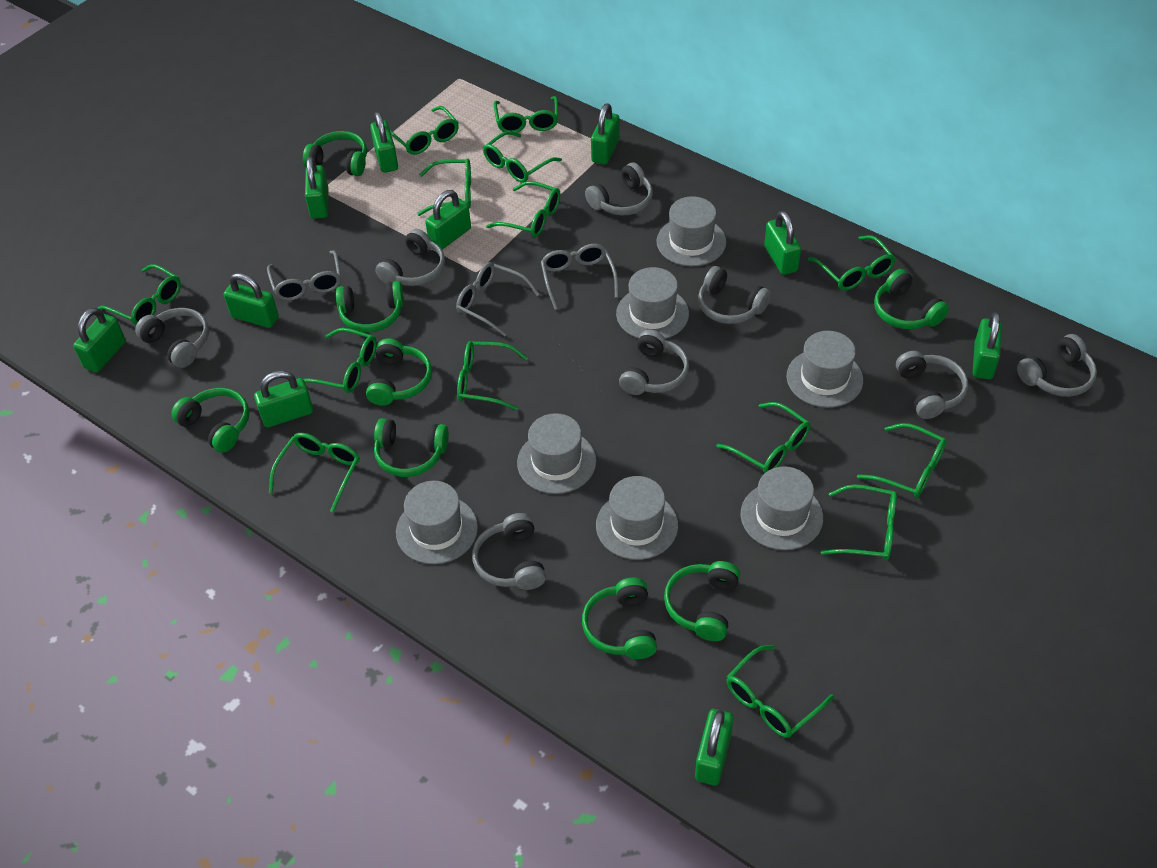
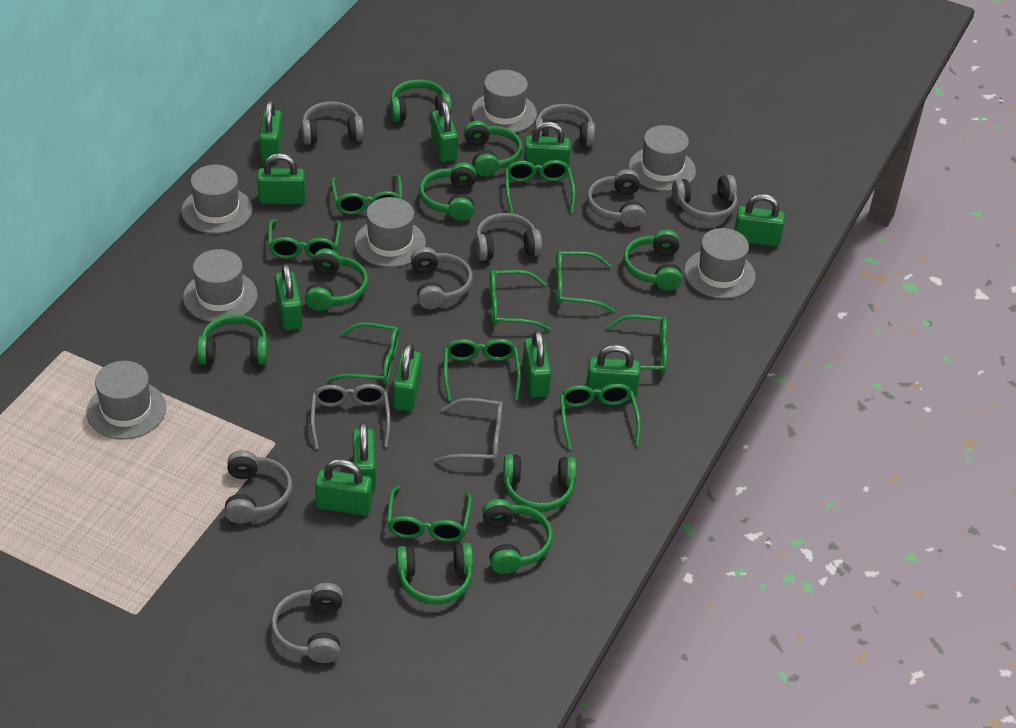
green glasses: [98,264,181,325] [269,433,360,513] [303,328,377,393] [390,106,459,155] [417,159,471,216] [457,341,528,410] [483,131,562,182] [486,181,560,237] [494,96,558,133] [717,402,810,473] [727,645,834,738] [808,235,896,290] [821,484,897,560] [857,423,947,498] = 14 -> [268,219,341,259] [327,322,399,385] [331,175,403,214] [387,486,472,542] [444,339,521,401] [490,270,551,331] [505,160,575,214] [556,250,614,312] [560,383,641,449] [606,314,667,374] = 10
green headphones: [171,388,249,453] [303,131,367,176] [336,281,404,332] [366,338,432,406] [374,418,449,477] [582,577,657,659] [664,561,740,641] [874,269,949,329] = 8 -> [197,314,268,365] [305,248,368,311] [390,79,452,122] [396,543,473,605] [419,163,477,221] [464,121,523,176] [482,499,553,574] [503,454,577,512] [623,230,682,290] = 9
green padlock: [73,308,126,373] [224,273,279,328] [254,370,313,428] [305,157,329,219] [370,112,398,173] [425,190,471,250] [591,103,620,164] [695,709,734,785] [764,211,801,275] [973,312,1002,379] = 10 -> [257,153,306,204] [259,100,283,162] [275,264,302,330] [315,459,372,515] [353,422,376,492] [393,343,422,411] [431,100,458,162] [523,330,551,398] [524,121,571,171] [586,344,640,397] [734,194,785,247] = 11
grey glasses: [267,250,341,301] [456,262,539,337] [541,244,619,310] = 3 -> [311,384,391,449] [434,398,503,463] = 2

